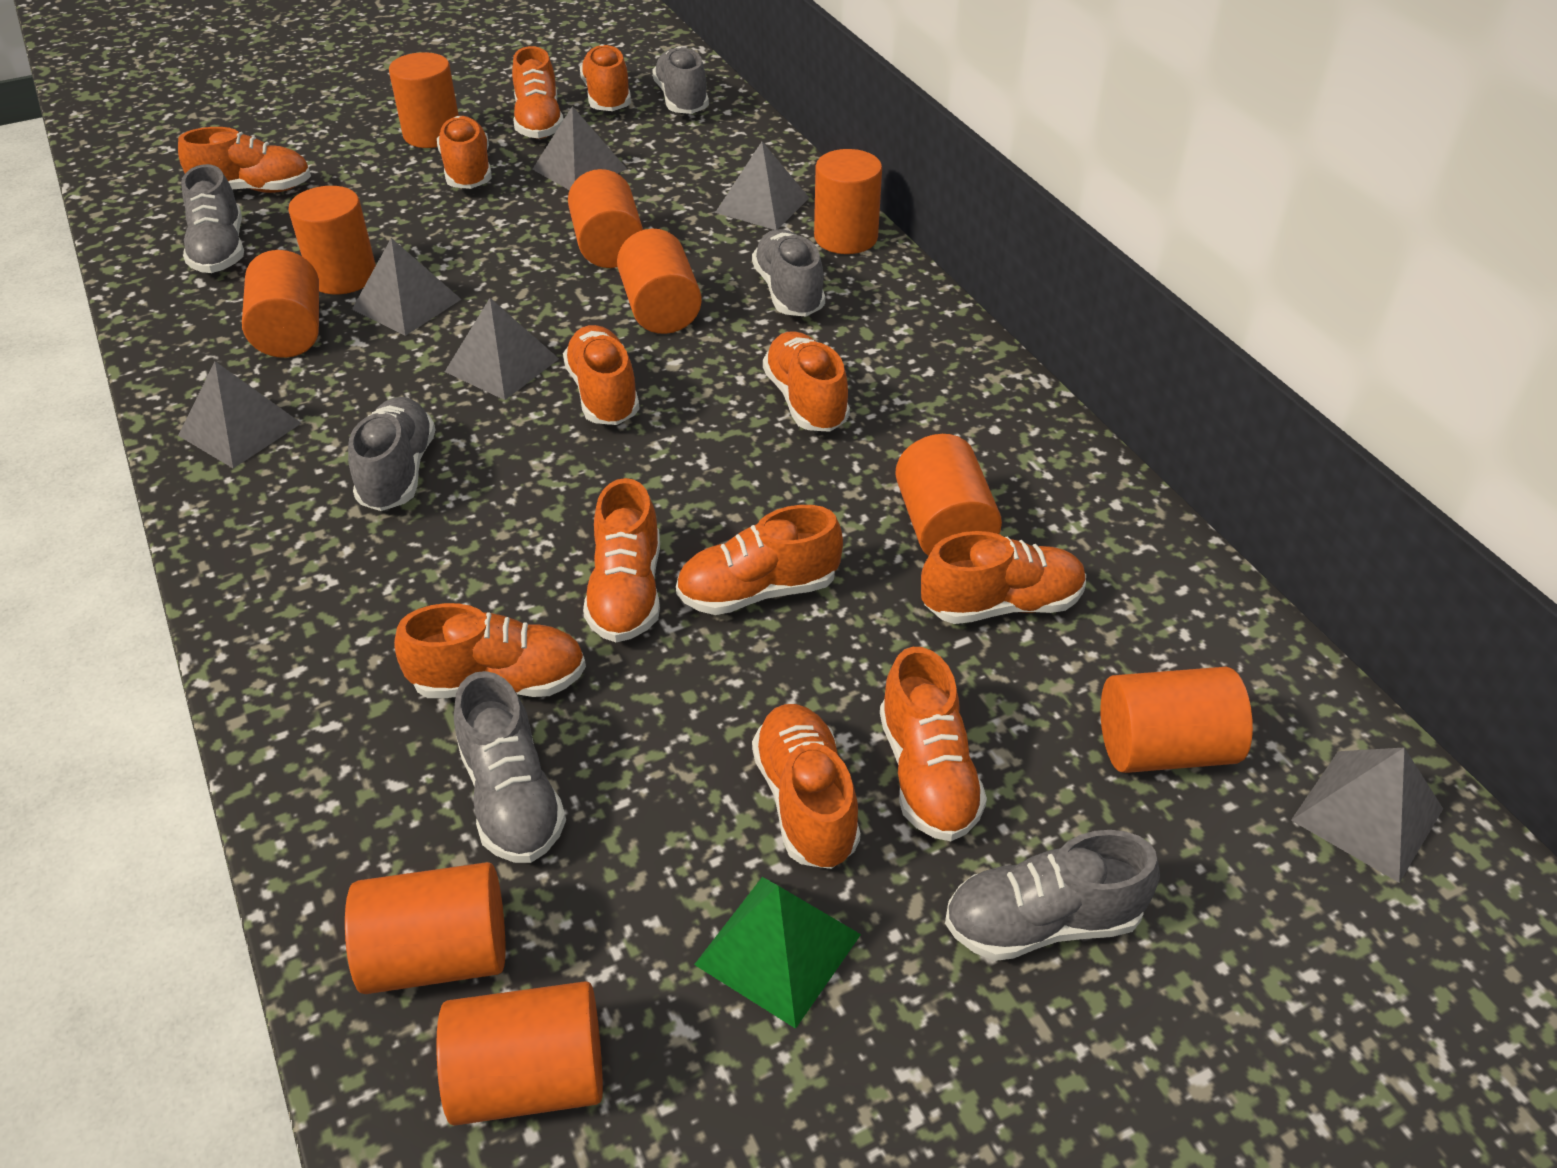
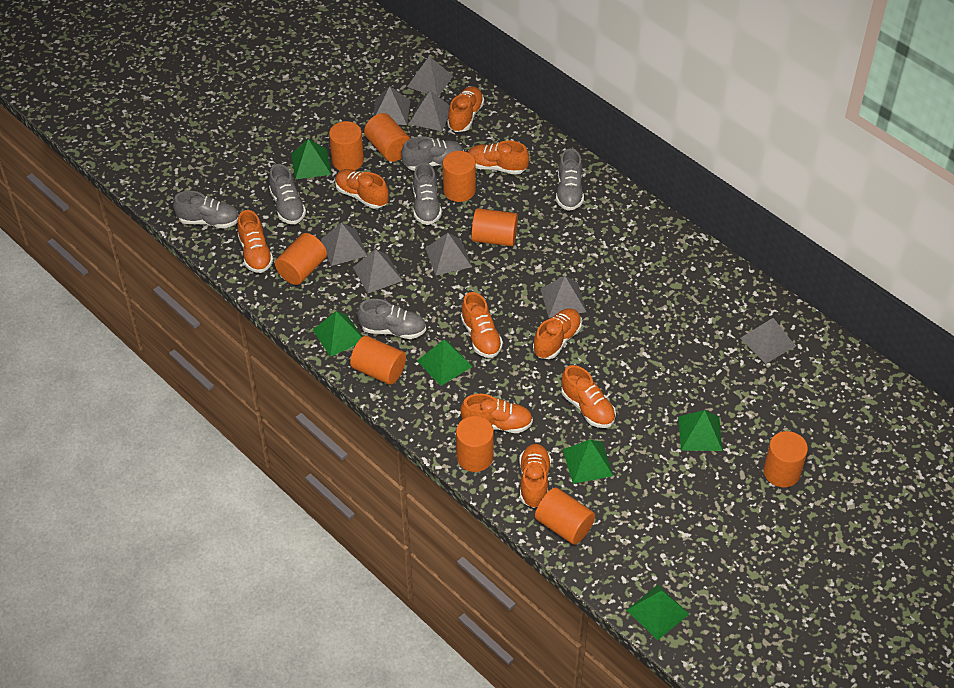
green pyramid: [694,877,861,1029] = 1 -> [291,139,331,179] [313,311,362,357] [417,340,473,386] [563,439,613,484] [627,585,689,640] [678,410,723,451] = 6
grey pyramid: [178,361,302,468] [352,238,461,336] [445,298,559,400] [532,106,627,190] [715,142,809,230] [1291,748,1443,883] = 6 -> [321,223,367,266] [353,249,403,293] [373,86,410,125] [407,56,453,96] [409,91,450,131] [425,233,472,275] [540,276,586,318] [740,318,795,364] = 8
orange cylinder: [242,250,319,358] [288,186,376,294] [345,862,506,994] [389,52,459,148] [436,981,603,1126] [568,169,643,268] [617,229,702,334] [814,149,882,254] [895,434,1002,556] [1100,667,1253,773] = 10 -> [275,233,327,285] [329,121,364,171] [350,336,406,385] [364,113,411,162] [443,151,476,202] [456,416,494,472] [471,208,518,246] [535,488,595,545] [764,431,808,488] = 9
orange shoe: [178,127,311,193] [394,603,586,698] [437,116,492,189] [512,46,564,139] [563,325,640,425] [580,44,631,111] [583,478,660,642] [676,505,843,615] [752,704,861,869] [763,331,850,432] [880,647,987,841] [921,531,1086,624] = 12 -> [237,210,273,273] [335,169,389,209] [447,86,484,132] [460,394,533,433] [461,292,503,358] [468,140,529,175] [519,444,551,508] [533,308,582,359] [561,365,616,428] = 9

